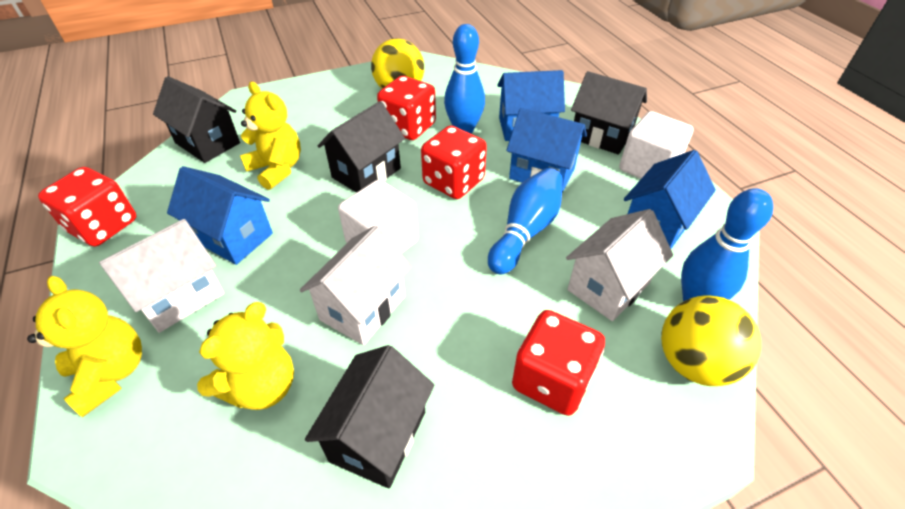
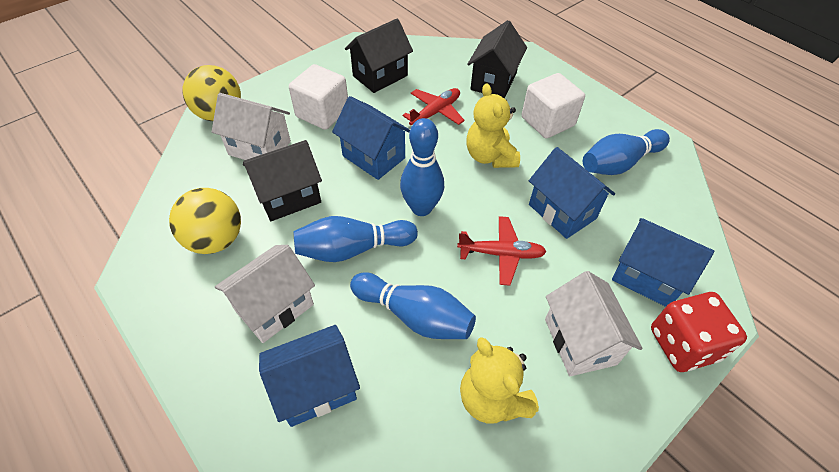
black house: [153,76,240,163] [305,345,434,488] [318,101,405,193] [571,71,647,155] = 4 -> [243,140,322,221] [345,18,413,93] [467,20,527,98] = 3
blue bowling pin: [444,24,485,134] [488,168,563,274] [681,189,773,302] = 3 -> [293,216,418,262] [350,272,476,339] [400,118,444,216] [583,129,670,175] = 4
red dice: [38,167,136,247] [377,76,436,140] [421,125,487,199] [512,310,605,416] = 4 -> [651,292,747,372] = 1
red plane: none = 0 -> [403,88,465,125] [457,216,547,286] = 2
yellow teddy bear: [27,276,142,417] [197,302,294,410] [240,82,301,190] = 3 -> [460,337,539,424] [466,84,520,168] = 2

